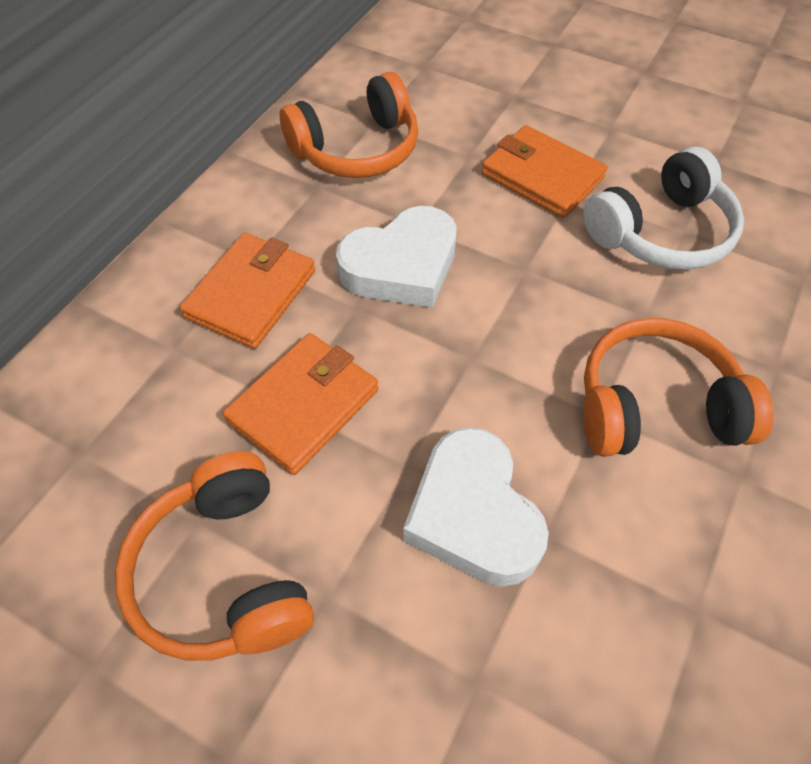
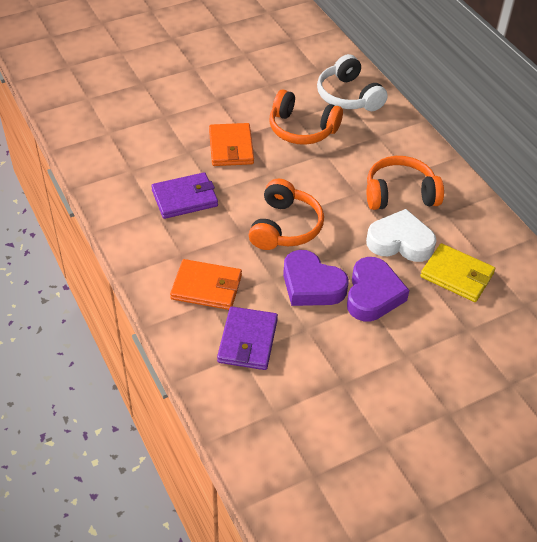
orange wallet: [180,232,315,349] [223,333,379,475] [482,125,607,218] = 3 -> [170,259,242,310] [209,123,254,166] = 2
purple heart: none = 0 -> [283,250,349,306] [347,257,410,322] = 2
purple wallet: none = 0 -> [151,172,218,219] [217,306,278,370] = 2
white heart: [336,206,457,308] [403,427,549,587] = 2 -> [366,209,436,262] = 1
yellow wallet: none = 0 -> [420,243,495,302] = 1

